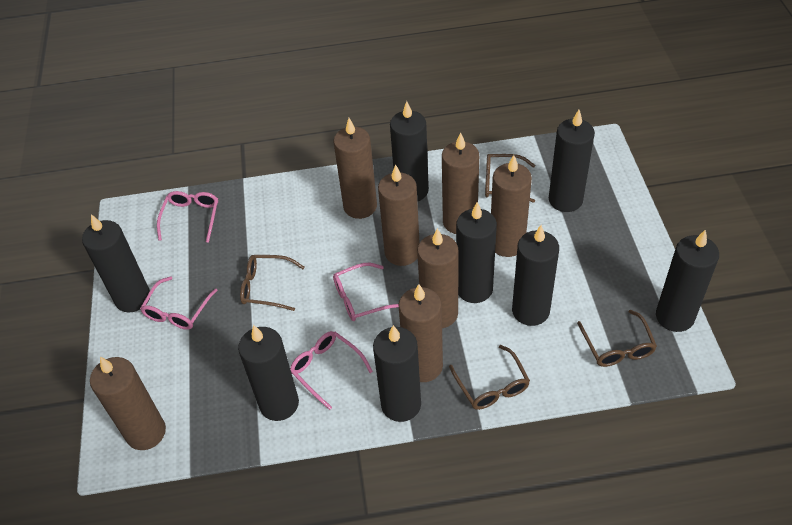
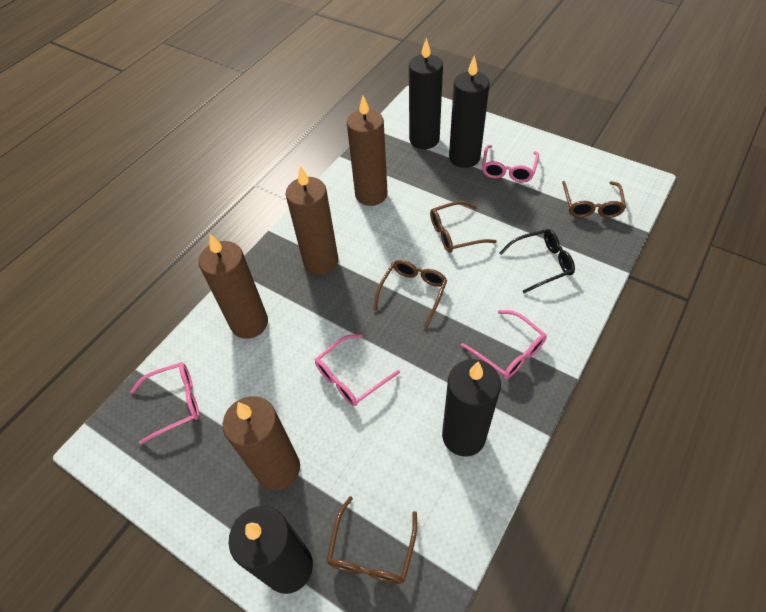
black candle: [82,214,150,312] [238,325,299,421] [373,325,421,422] [390,101,429,202] [456,202,497,303] [512,225,559,326] [549,110,595,212] [656,230,719,332] = 8 -> [229,506,313,594] [409,38,443,149] [442,359,501,457] [449,56,490,168] = 4
black glasses: none = 0 -> [499,229,575,293] = 1
brown candle: [90,357,166,450] [333,118,377,219] [378,165,420,266] [399,284,443,382] [417,228,459,328] [442,132,479,234] [491,155,532,257] = 7 -> [199,234,268,339] [223,396,300,490] [286,166,338,275] [347,96,388,206] = 4

